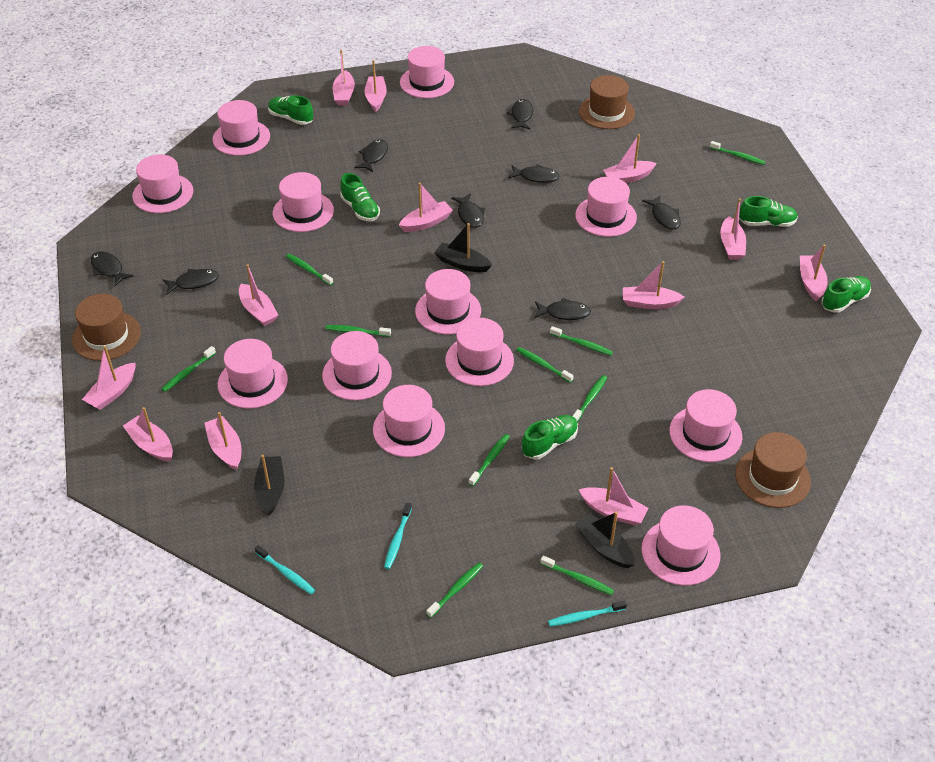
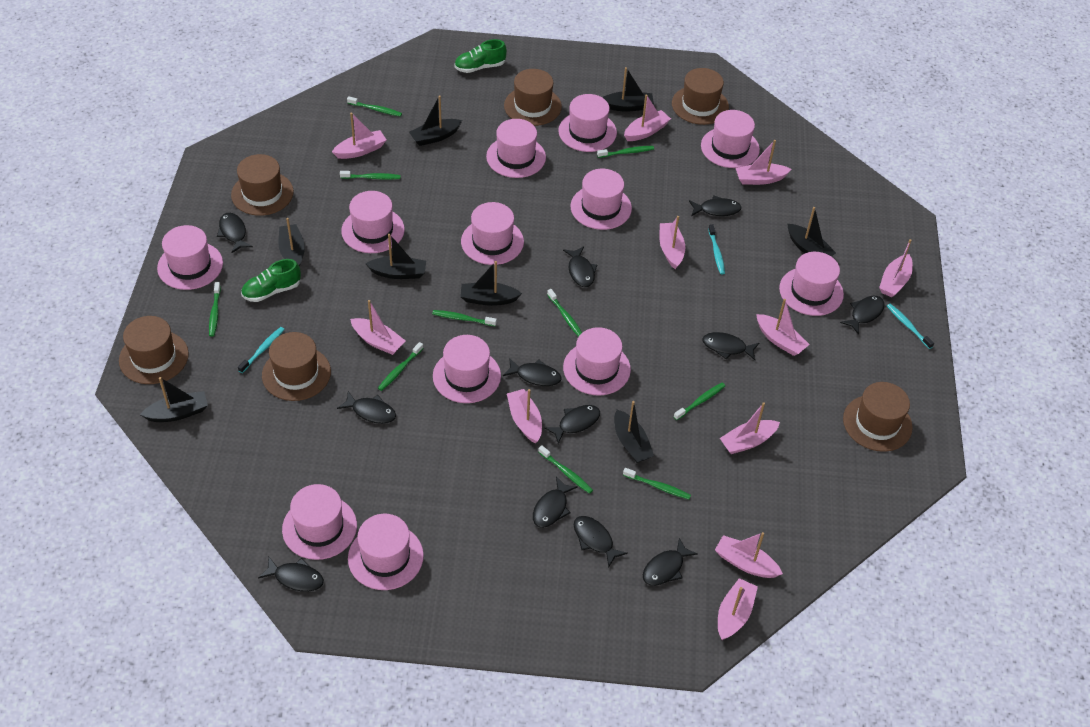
black boat: [254,455,284,516] [435,223,492,272] [575,512,634,568] = 3 -> [140,377,208,422] [278,218,305,266] [366,234,426,279] [409,95,462,146] [460,261,522,306] [602,67,654,112] [614,401,654,463] [788,207,836,256] = 8
black fish: [91,251,134,286] [162,269,219,295] [354,139,388,172] [451,193,485,228] [507,99,533,130] [508,164,559,183] [534,298,591,320] [642,195,681,229] = 8 -> [217,213,253,253] [258,557,324,592] [337,391,396,424] [503,358,561,386] [533,477,578,528] [544,405,600,444] [563,246,597,287] [574,516,628,567] [643,538,698,586] [689,196,741,216] [702,332,759,360] [840,296,884,335] = 12
brown hat: [72,294,141,361] [579,75,635,129] [735,432,811,508] = 3 -> [119,316,189,384] [231,154,294,216] [262,332,331,401] [504,69,562,126] [672,68,729,125] [843,382,913,452] = 6
green shoe: [268,95,313,125] [340,173,380,221] [522,415,578,460] [739,196,798,227] [821,276,871,313] = 5 -> [241,259,301,302] [454,39,507,73] = 2
pink boat: [82,346,135,410] [123,407,173,462] [204,412,241,470] [239,264,278,326] [333,50,355,106] [364,60,387,112] [399,182,453,232] [578,467,649,526] [603,134,657,183] [623,261,684,309] [720,198,746,260] [800,245,828,301] = 12 -> [332,113,386,159] [350,300,405,355] [507,389,542,443] [624,94,671,141] [659,216,685,269] [715,532,783,578] [718,578,758,640] [720,402,780,454] [736,140,792,185] [756,299,810,356] [879,239,913,297] = 11

